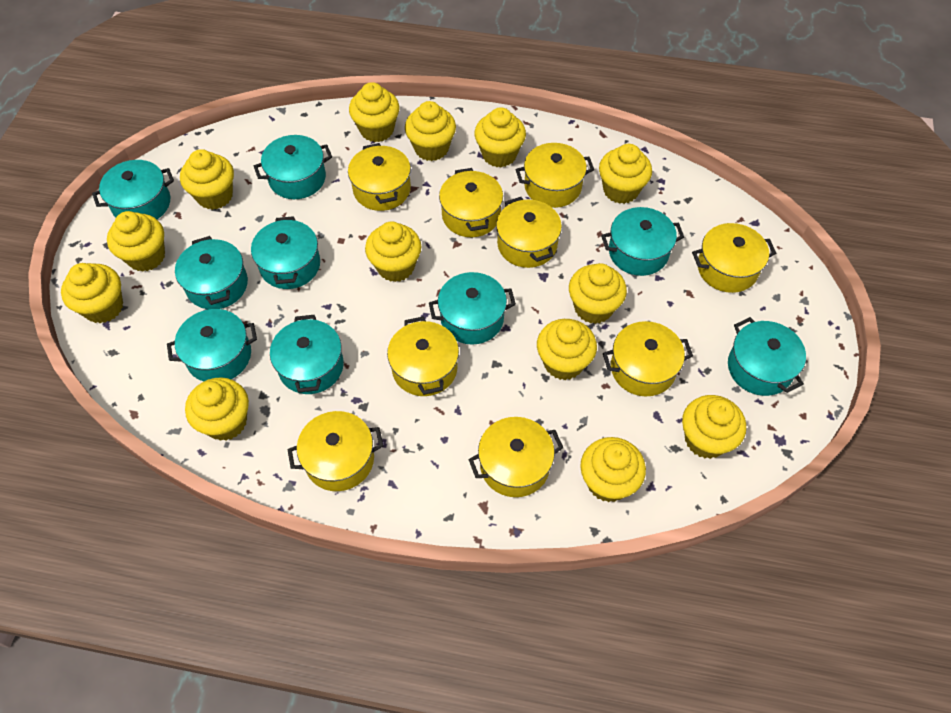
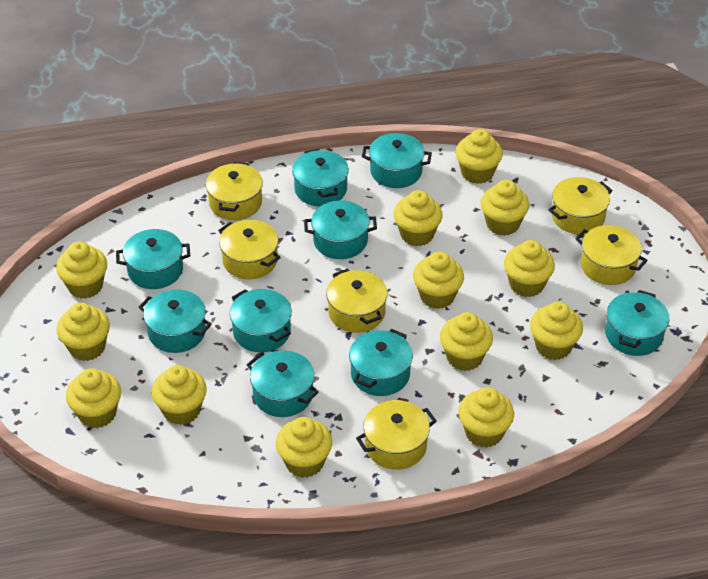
yellow pot: [287,411,384,491] [348,143,411,211] [387,316,459,396] [439,168,503,237] [468,417,563,497] [496,197,562,268] [515,143,594,208] [603,321,693,396] [692,223,777,293] = 9 -> [206,162,263,220] [218,220,281,279] [326,268,388,333] [356,400,436,470] [548,177,613,234] [575,225,648,285] = 6

